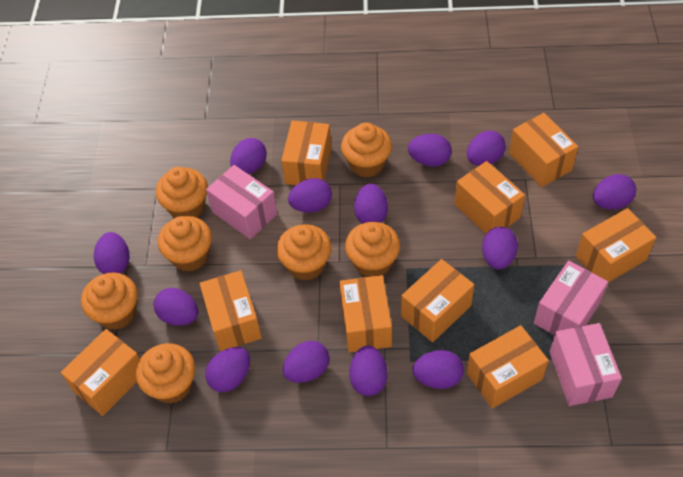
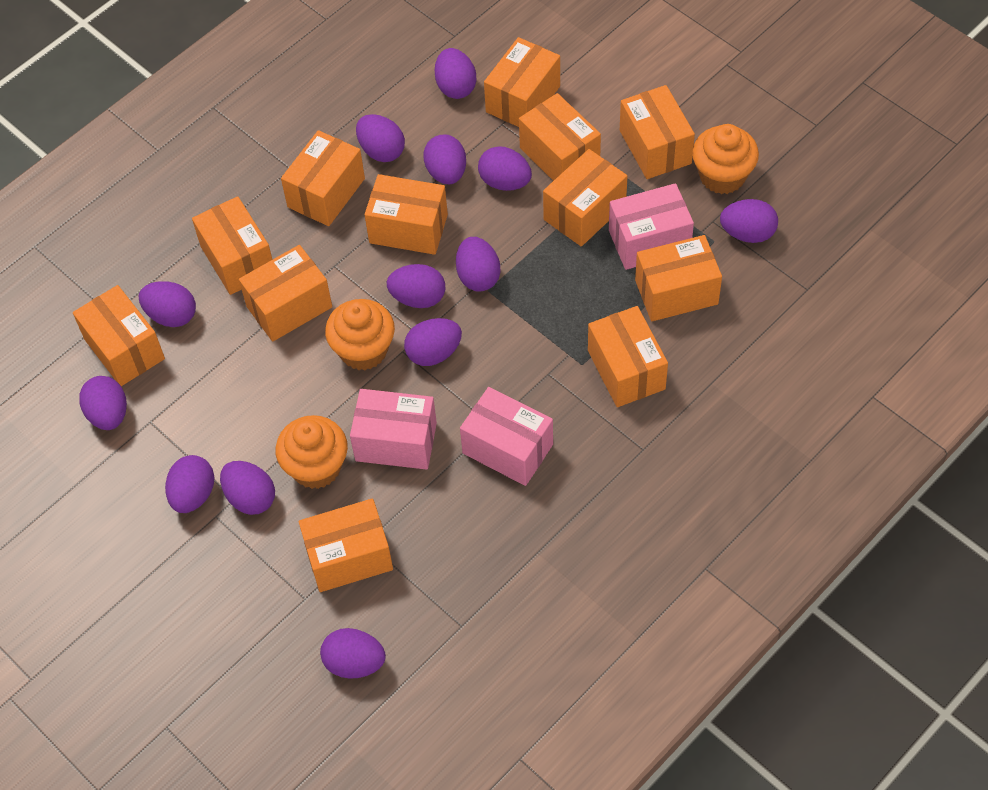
orange box: [61,329,140,416] [200,270,262,351] [281,120,332,185] [339,275,392,353] [401,259,474,342] [454,161,525,234] [467,325,549,409] [509,113,578,187] [576,208,656,282] = 9 -> [73,285,165,386] [192,196,272,295] [239,245,332,342] [281,130,365,226] [299,498,393,592] [364,174,448,255] [484,37,560,127] [519,93,601,181] [543,149,627,246] [588,306,668,407] [620,85,695,179] [635,235,722,321] = 12
orange cupcake: [81,272,138,330] [136,343,195,404] [156,167,208,218] [158,216,212,272] [277,224,331,281] [341,123,392,178] [345,222,400,277] = 7 -> [276,415,348,489] [325,299,395,370] [692,124,759,194] = 3

